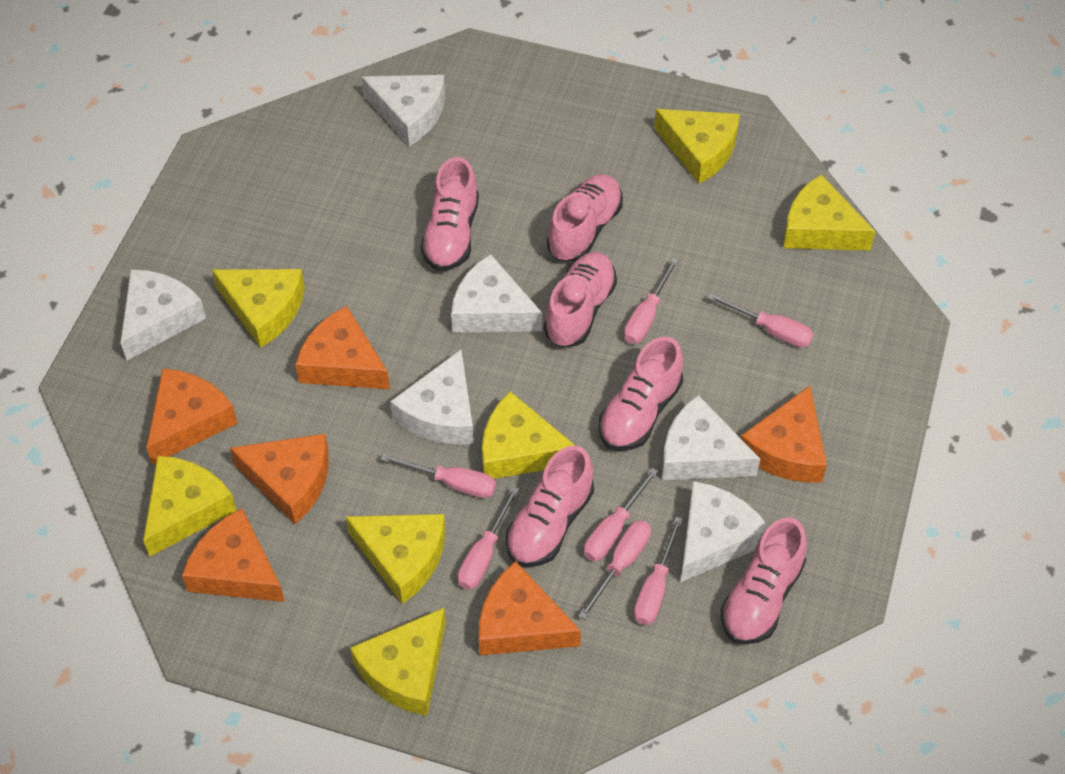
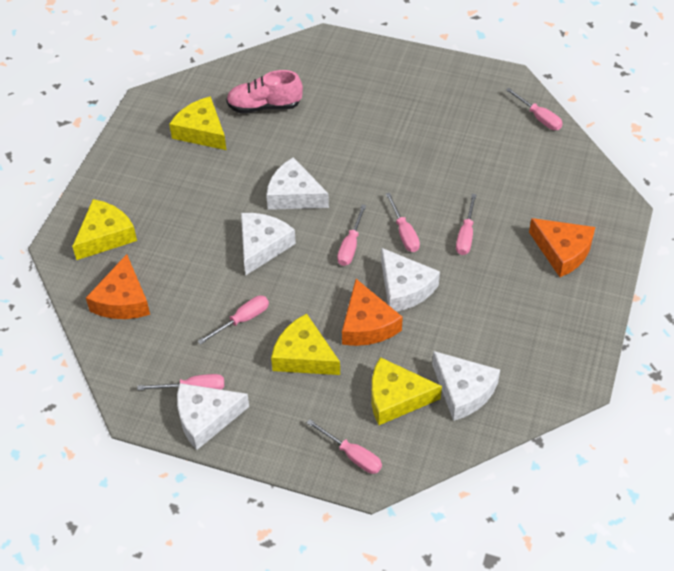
orange cheese: [146,368,238,465] [182,508,285,602] [230,434,329,524] [295,306,390,389] [479,561,581,655] [741,386,827,483] = 6 -> [86,254,150,319] [342,279,403,346] [529,218,595,277] = 3
pink shoe: [420,157,479,271] [506,445,594,567] [544,252,617,347] [547,174,623,261] [598,336,683,451] [721,517,807,644] = 6 -> [226,70,303,113] = 1
white cheese: [120,269,206,361] [362,75,445,146] [390,349,474,445] [451,254,542,333] [662,395,760,480] [681,481,769,582] = 6 -> [177,383,249,450] [241,213,296,275] [266,157,329,210] [381,248,440,312] [432,351,500,421] = 5
yellow cheese: [143,456,237,557] [212,269,305,348] [346,514,446,604] [350,608,446,716] [482,391,575,479] [654,109,740,184] [783,174,875,250] = 7 -> [72,199,137,260] [169,96,226,150] [271,313,340,375] [371,357,442,425] = 4

